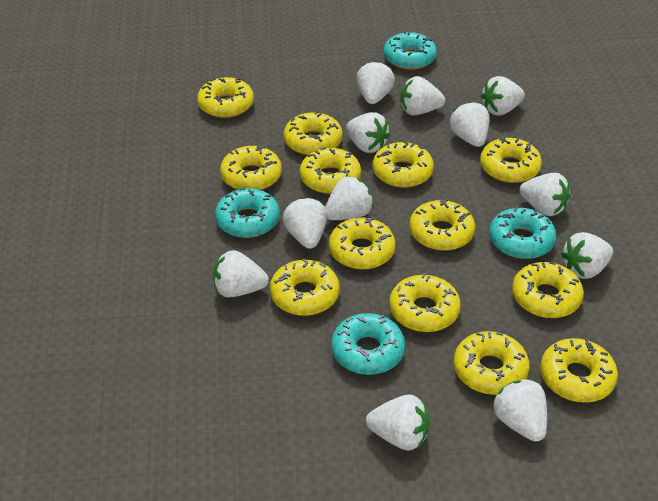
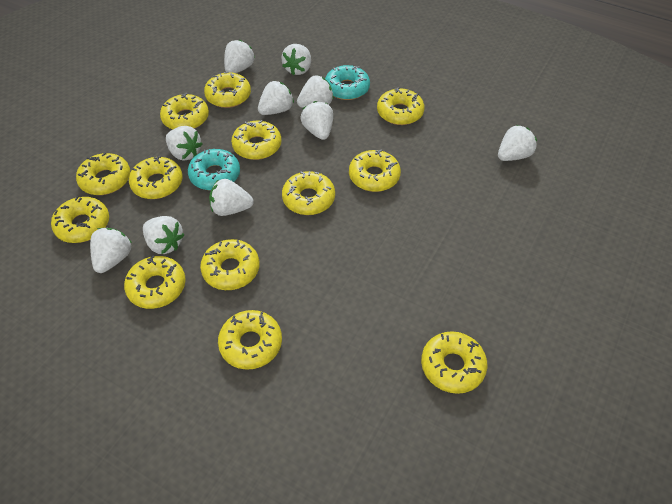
turquoise donut: [215,188,280,238] [331,313,405,375] [384,31,437,70] [489,207,556,259] = 4 -> [188,149,240,190] [325,65,370,100] = 2
white strawberry: [213,250,269,297] [283,197,327,249] [325,176,374,220] [346,112,390,153] [357,61,395,104] [366,395,429,450] [400,76,445,115] [450,101,489,147] [481,76,525,116] [492,379,547,442] [520,173,570,216] [561,232,613,279] = 12 -> [90,228,132,273] [143,216,185,254] [166,126,202,161] [209,179,254,216] [224,40,255,73] [258,81,294,115] [282,44,311,75] [297,75,334,108] [300,101,333,140] [498,125,537,161] = 10

